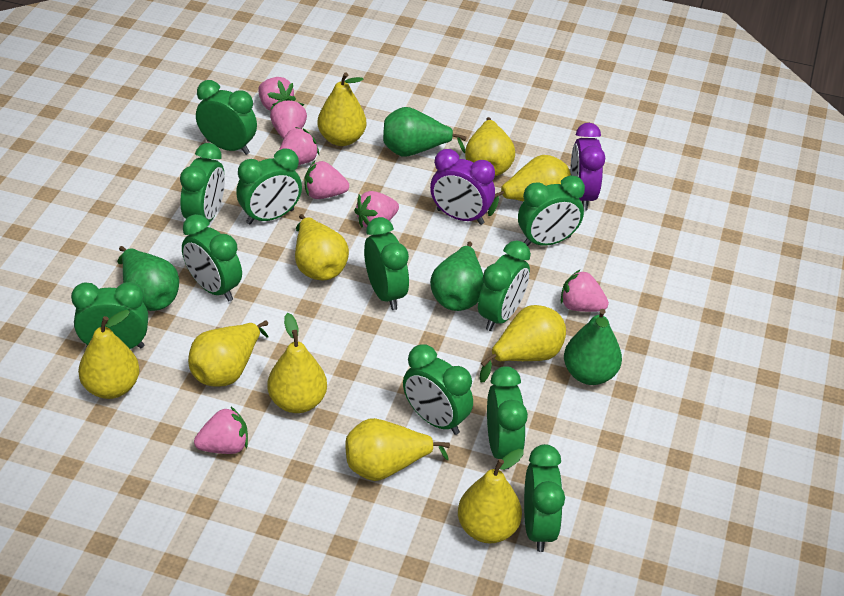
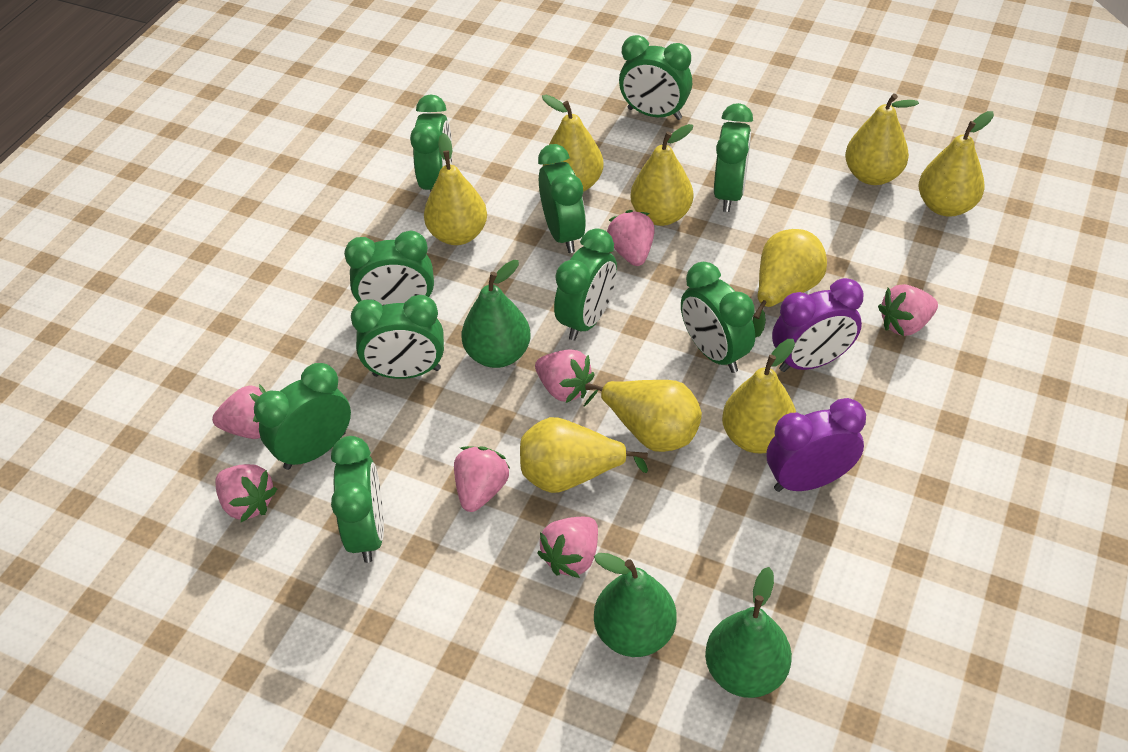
green clock: [71,282,148,349] [180,143,225,222] [182,214,242,302] [196,80,257,155] [236,148,302,225] [364,217,409,310] [403,344,473,435] [478,240,531,331] [487,366,528,470] [518,175,585,246] [524,444,565,552] = 11 -> [254,363,351,470] [331,436,384,563] [344,230,434,306] [351,295,444,379] [410,94,452,192] [538,144,586,253] [554,228,617,341] [619,35,692,120] [681,262,755,373] [714,103,753,212] = 10
green pear: [117,246,179,311] [383,107,467,157] [430,242,484,311] [564,309,622,385] = 4 -> [462,260,531,368] [594,553,677,657] [705,567,792,698] = 3
yellow pear: [78,310,140,399] [188,320,268,387] [267,313,327,413] [295,214,349,280] [317,72,366,146] [345,418,450,481] [458,449,524,543] [465,117,515,176] [479,305,566,382] [488,155,571,216] = 10 -> [424,133,487,245] [520,417,648,493] [542,95,604,192] [584,380,702,452] [630,124,693,226] [722,339,796,454] [752,229,827,338] [845,94,919,185] [919,111,994,217] = 9

